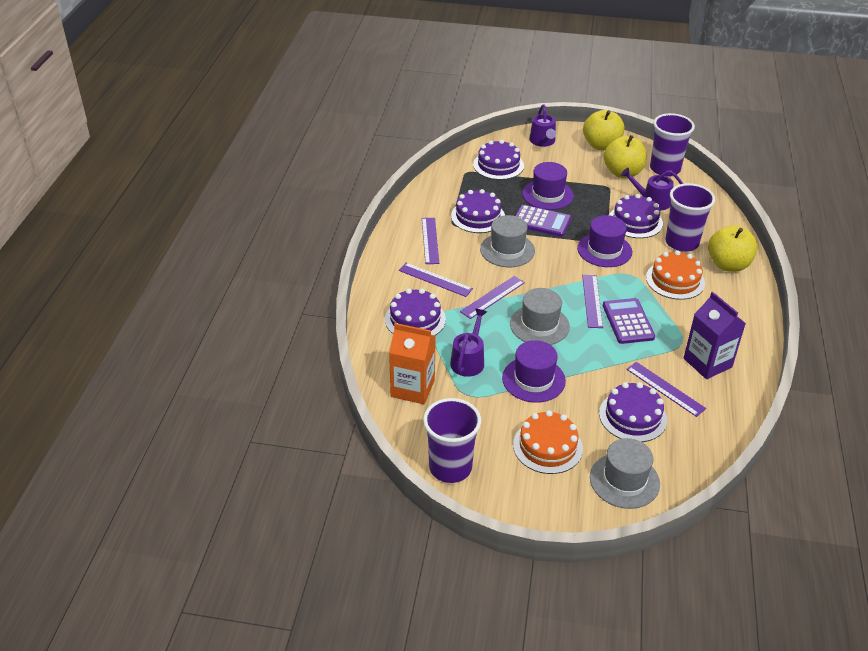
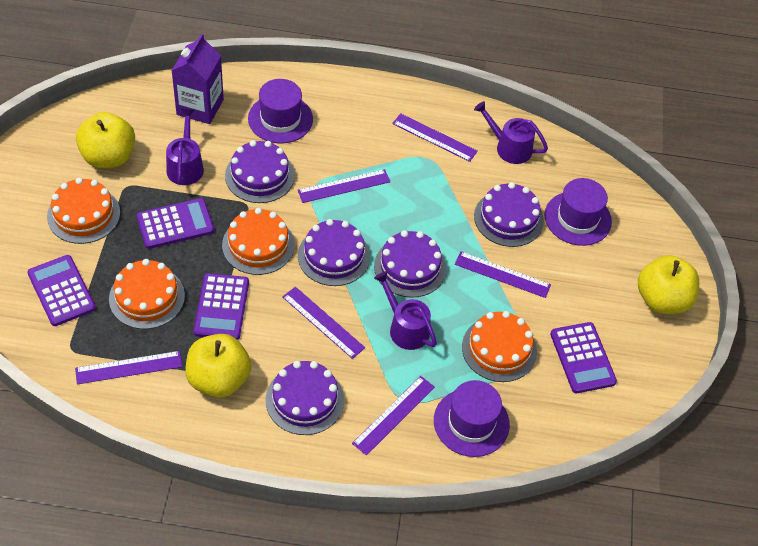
grey hat: [480,215,535,267] [510,288,570,345] [590,438,660,509] = 3 -> none = 0
orange cake: [513,410,583,474] [646,250,705,300] = 2 -> [47,178,120,244] [109,259,185,329] [222,208,295,275] [462,311,537,382] = 4
orange carton: [389,323,436,404] = 1 -> none = 0
purple calculator: [515,205,571,237] [603,298,655,344] = 2 -> [27,255,96,326] [136,198,214,249] [193,273,249,340] [550,322,617,393] = 4
purple cup: [423,398,481,483] [650,113,695,176] [665,183,715,252] = 3 -> none = 0
purple ruler: [399,263,473,297] [422,218,439,264] [460,276,525,319] [582,275,603,328] [626,362,706,417] = 5 -> [75,351,182,385] [283,287,365,359] [298,169,391,203] [352,376,435,456] [392,113,478,162] [455,251,551,298] = 6

